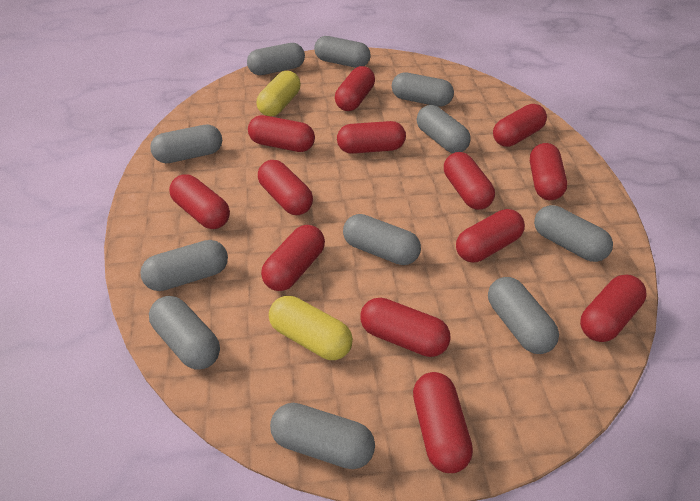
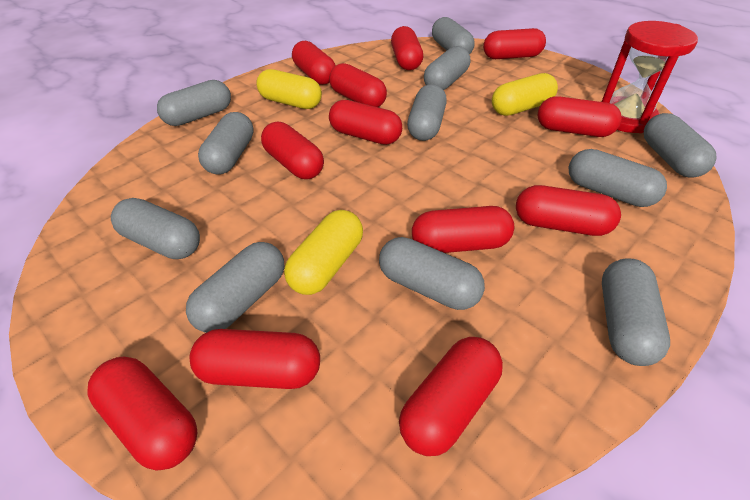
red capsule: [169,175,230,229] [248,115,315,152] [258,160,313,215] [261,225,325,291] [335,66,375,111] [337,121,406,154] [360,298,451,357] [413,372,473,473] [444,152,495,210] [456,209,525,262] [493,104,547,147] [530,143,567,200] [580,275,647,342] = 13 -> [87,356,198,471] [190,329,320,389] [261,122,324,179] [292,41,336,85] [329,63,387,107] [329,100,402,145] [391,26,423,70] [399,337,503,456] [412,206,514,253] [483,28,546,59] [516,185,621,236] [538,96,622,137] = 12
red hourglass: none = 0 -> [602,21,698,133] = 1
yellow capsule: [257,71,300,116] [269,296,353,360] = 2 -> [256,69,322,109] [284,210,363,295] [492,73,558,116] = 3

